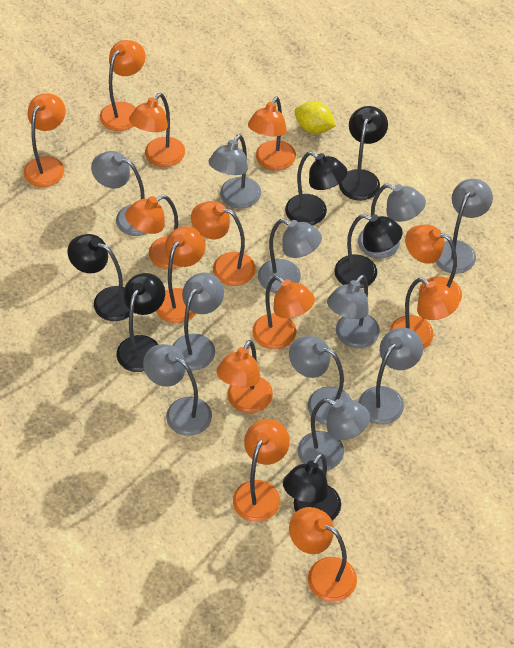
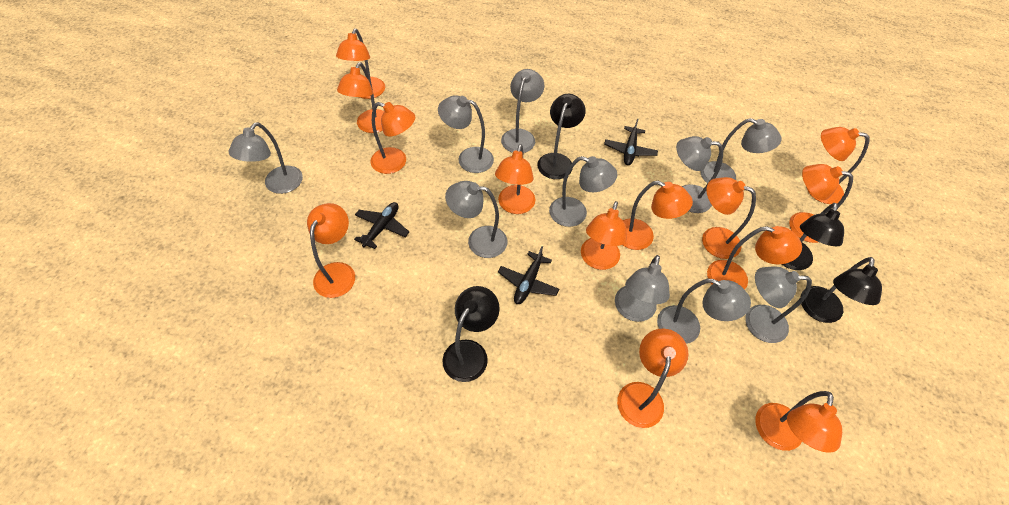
black lamp: [67,234,129,321] [117,273,165,372] [283,453,341,520] [285,151,347,225] [335,214,403,288] [339,106,388,201] = 6 -> [442,286,500,382] [537,94,586,179] [782,203,844,270] [801,257,882,323] = 4
black plane: none = 0 -> [354,202,409,249] [498,246,559,304] [604,118,658,165] = 3
grey lamp: [91,151,147,236] [143,344,212,436] [173,273,224,371] [208,134,261,209] [258,219,322,293] [289,336,352,425] [298,398,370,470] [327,275,380,348] [358,184,426,259] [358,328,423,425] [435,179,493,274] = 11 -> [229,122,303,194] [438,95,494,173] [445,181,507,258] [501,69,544,153] [549,156,618,227] [615,255,670,322] [657,279,751,344] [676,136,723,213] [700,118,782,183] [745,266,812,343] = 10
yellow lemon: [295,102,336,134] = 1 -> none = 0

